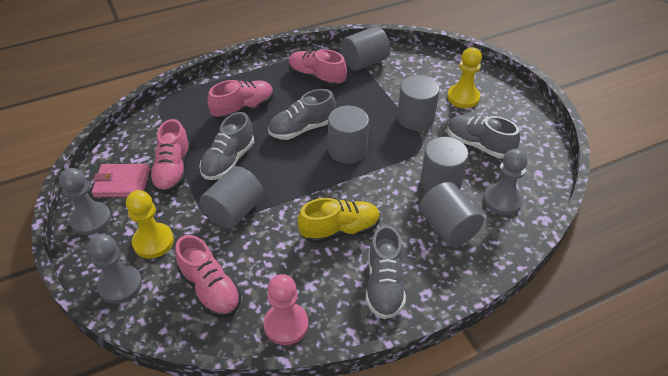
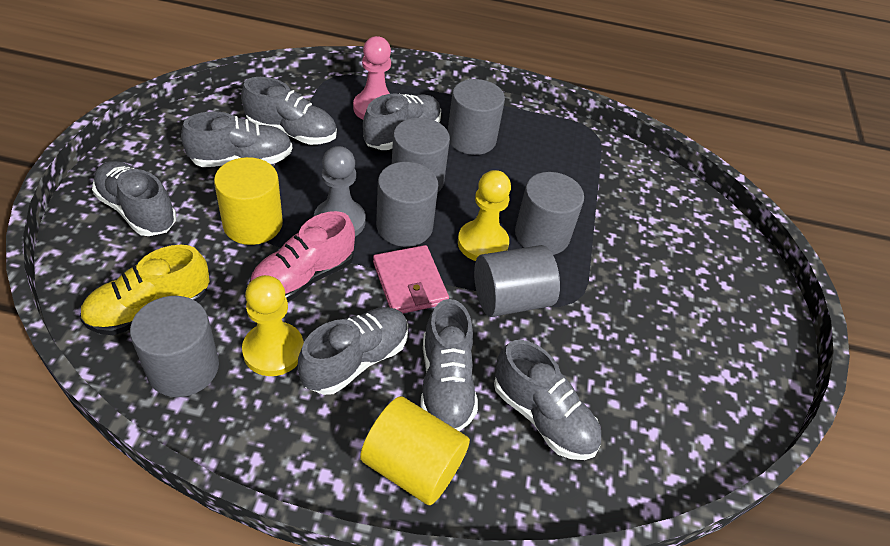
grey pawn: [59,168,111,235] [88,234,142,304] [483,149,528,215] = 3 -> [314,146,366,236] = 1
grey shoe: [199,112,254,180] [268,89,336,140] [366,225,406,319] [447,115,520,159] = 4 -> [92,161,176,236] [181,111,293,167] [241,77,337,145] [298,307,408,395] [363,94,441,150] [421,299,478,431] [494,340,601,460] = 7
pink shoe: [149,119,191,194] [175,235,241,317] [207,80,274,120] [289,49,347,87] = 4 -> [249,211,355,302] = 1
yellow cylinder: none = 0 -> [214,157,283,245] [360,396,470,505] = 2

